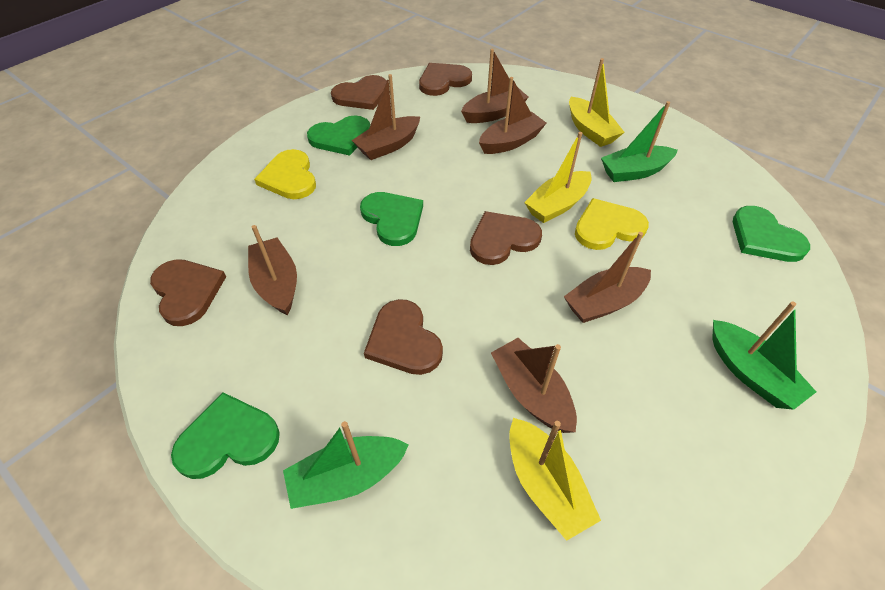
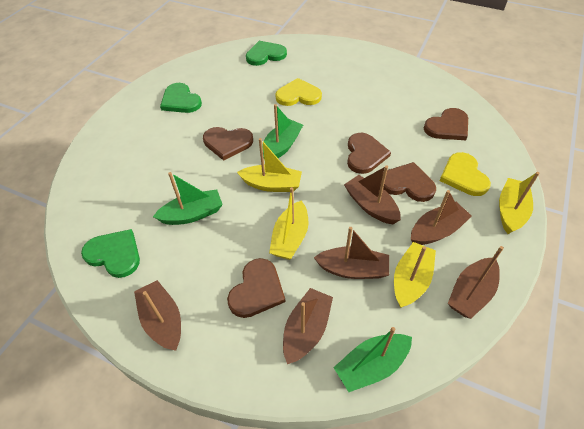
green heart: [171,392,280,479] [307,115,370,156] [360,192,423,246] [733,206,810,262] = 4 -> [81,229,140,278] [160,83,202,113] [246,41,287,66] = 3
yellow boat: [509,418,601,541] [524,132,592,223] [569,58,625,147] = 3 -> [237,138,302,192] [269,187,308,260] [394,242,436,308] [499,172,540,234] = 4

